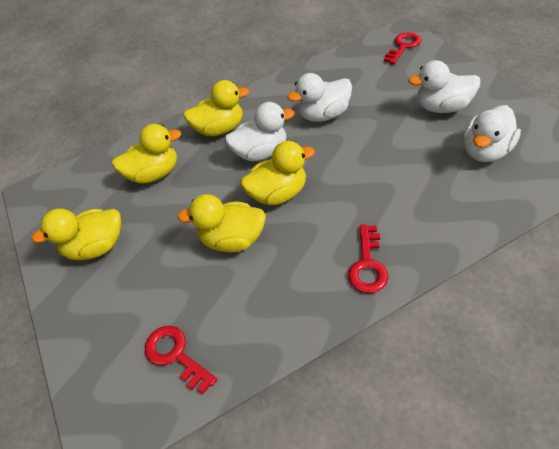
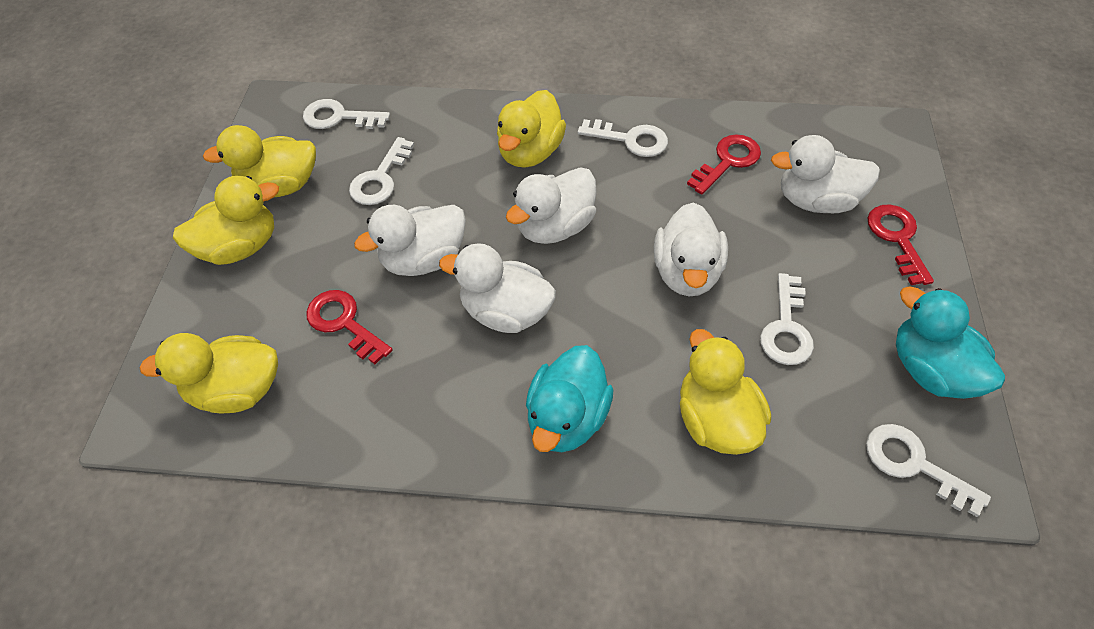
turquoise duck: none = 0 -> [526,345,614,452] [896,287,1005,399] = 2
white duck: [225,102,295,161] [287,73,352,122] [408,60,480,113] [464,105,521,162] = 4 -> [354,205,466,276] [439,243,556,333] [506,167,597,244] [654,202,728,297] [771,135,880,213] = 5
white key: none = 0 -> [303,99,390,129] [349,137,414,205] [578,119,668,157] [760,273,814,365] [866,424,991,517] = 5

